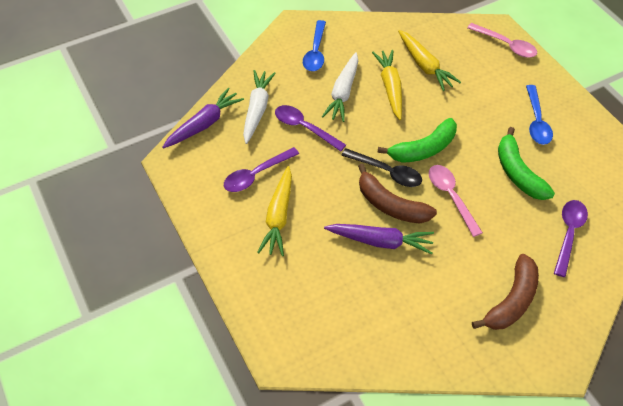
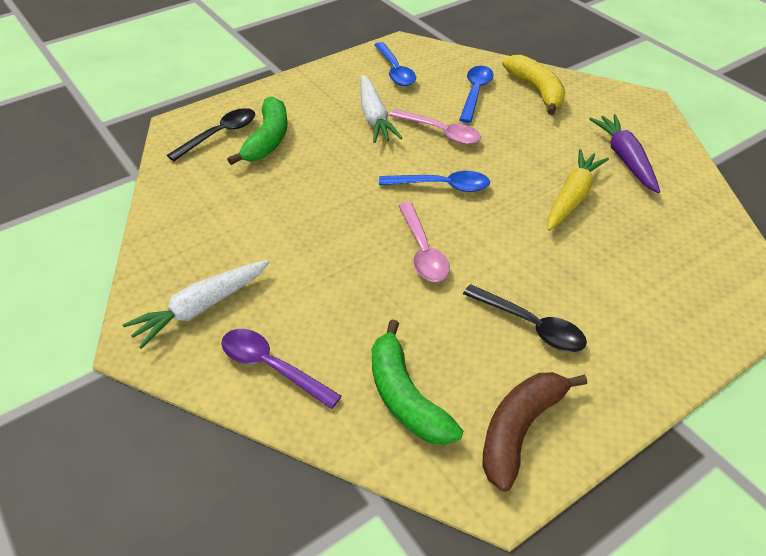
black spoon: [341,148,422,187] = 1 -> [167,108,255,161] [463,284,587,352] = 2
blue spoon: [303,20,326,71] [526,85,553,145] = 2 -> [374,42,416,86] [379,171,490,192] [459,66,494,123] = 3
brown banana: [358,164,437,223] [472,254,539,330] = 2 -> [482,372,587,492] = 1
purple carrot: [163,88,244,148] [324,224,434,255] = 2 -> [589,114,660,193] = 1
purple spoon: [224,147,299,192] [275,105,346,152] [554,200,588,277] = 3 -> [221,329,342,409] = 1
yellow banana: none = 0 -> [502,55,565,115] = 1
yellow carrot: [257,166,292,256] [372,50,402,120] [398,30,461,91] = 3 -> [547,149,609,231] = 1

